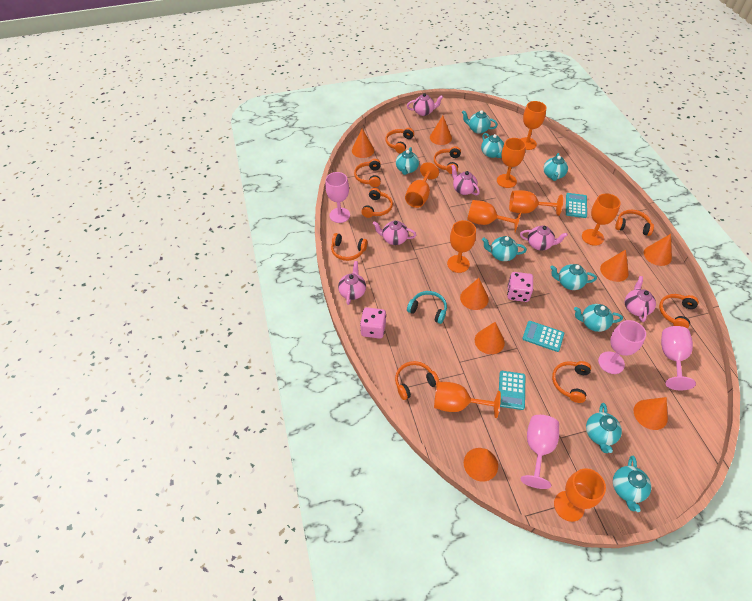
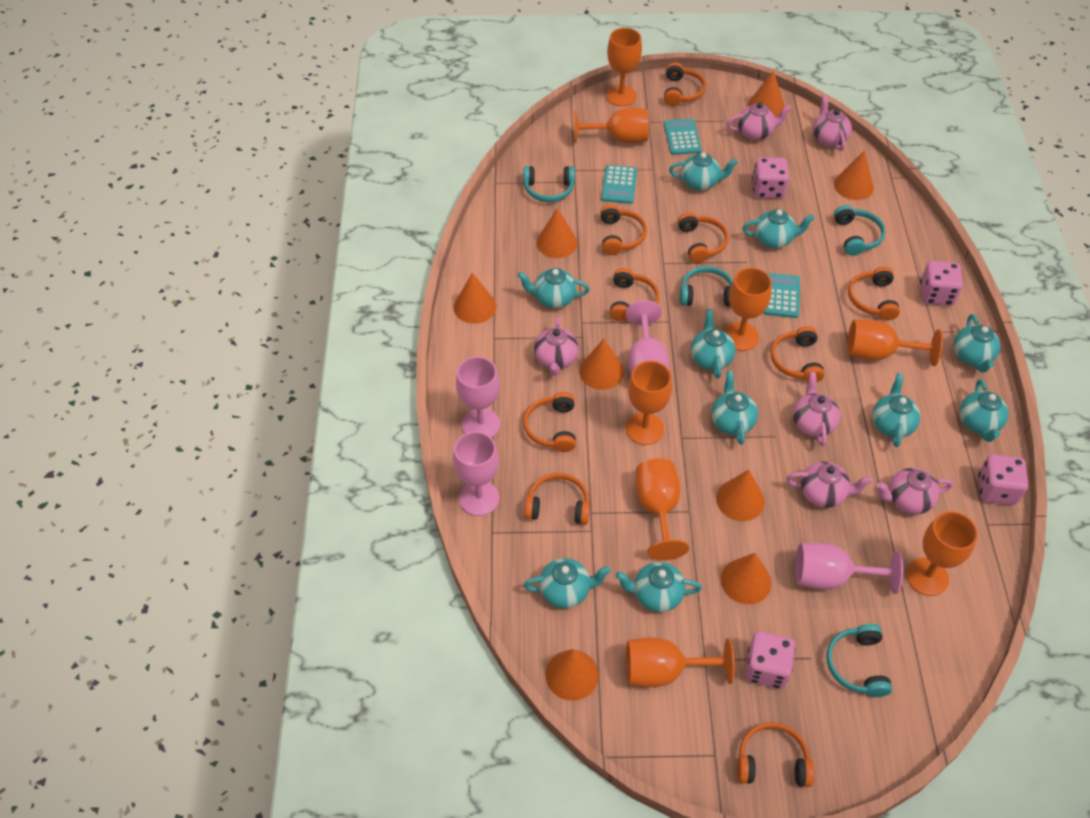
orange goblet: [405,162,439,208] [434,382,501,418] [447,220,476,273] [467,200,521,233] [497,138,526,188] [509,190,563,216] [521,101,546,150] [554,468,606,522] [582,193,621,246] = 9 -> [574,108,649,143] [606,28,642,106] [626,361,672,445] [626,637,735,687] [635,458,689,560] [724,268,772,351] [847,320,943,366] [906,511,978,596] = 8
pink dice: [360,307,386,339] [507,272,533,302] = 2 -> [745,631,795,689] [752,157,789,199] [920,261,963,306] [978,454,1028,505] = 4
turquoise headphones: [407,291,447,324] = 1 -> [523,166,575,202] [680,266,733,307] [827,624,892,697] [834,205,886,256] = 4
turquoise teapot: [396,147,419,175] [462,110,498,134] [481,133,504,158] [482,236,527,261] [543,153,568,181] [550,264,597,290] [574,304,623,332] [586,403,622,453] [613,456,651,512] = 9 -> [517,268,590,308] [523,558,611,608] [615,562,702,612] [669,152,738,191] [691,309,736,379] [711,370,758,445] [743,209,815,248] [872,373,920,447] [954,314,1000,373] [960,379,1008,442] = 10

